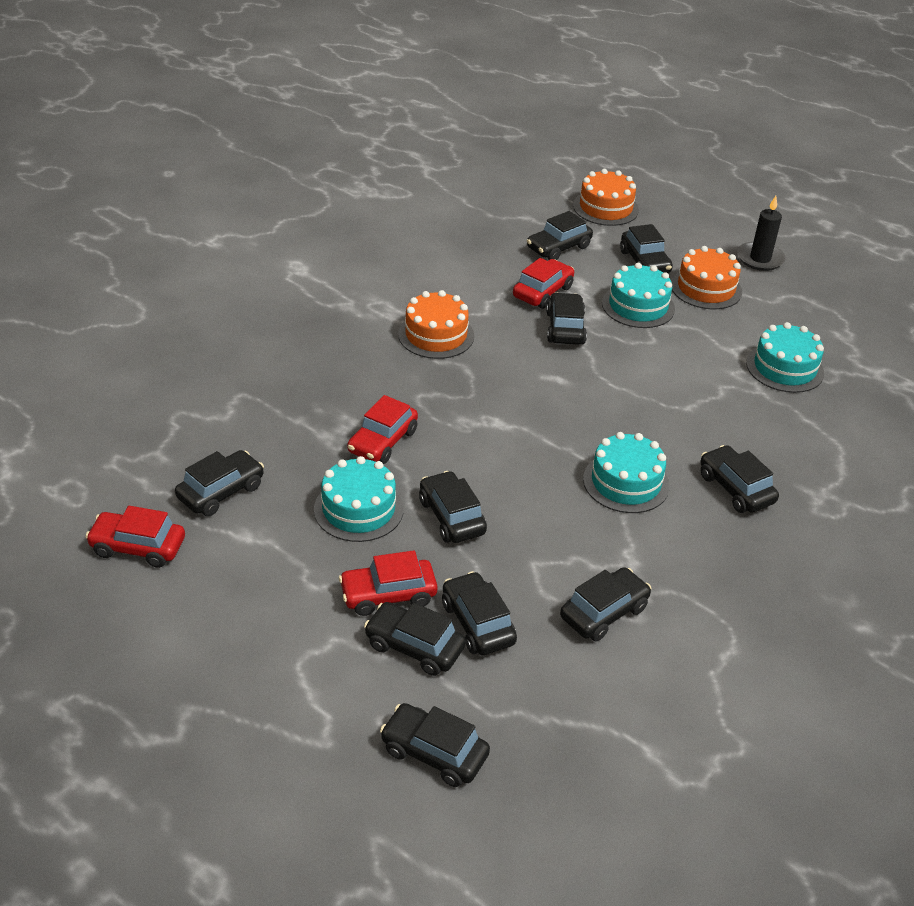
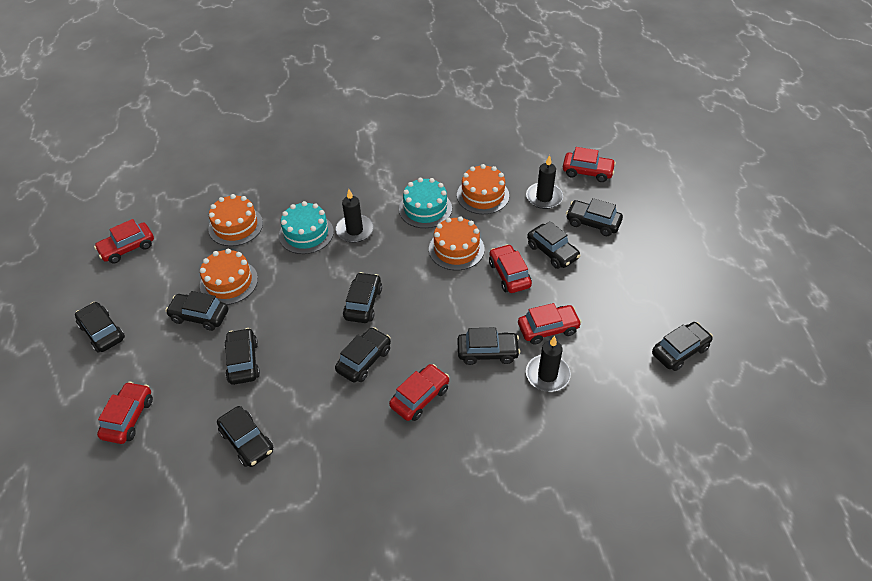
black candle: [737,196,786,271] = 1 -> [335,189,374,243] [526,155,563,209] [526,336,571,392] = 3
orange cake: [398,290,474,359] [573,169,639,226] [671,246,742,309] = 3 -> [200,249,258,305] [208,194,263,246] [429,216,485,270] [457,164,509,214] = 4
red car: [85,506,185,568] [339,550,438,616] [347,395,418,464] [513,258,574,309] = 4 -> [94,219,154,264] [97,382,153,444] [389,364,449,421] [489,244,532,293] [518,303,582,345] [563,147,616,182] = 6
turquoise cake: [314,456,404,542] [583,432,670,513] [602,263,675,328] [746,322,824,393] = 4 -> [279,201,334,254] [399,178,452,228] = 2

